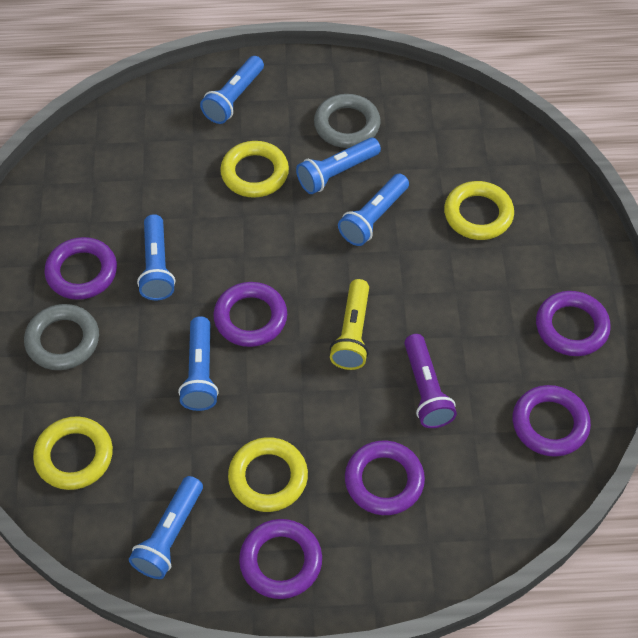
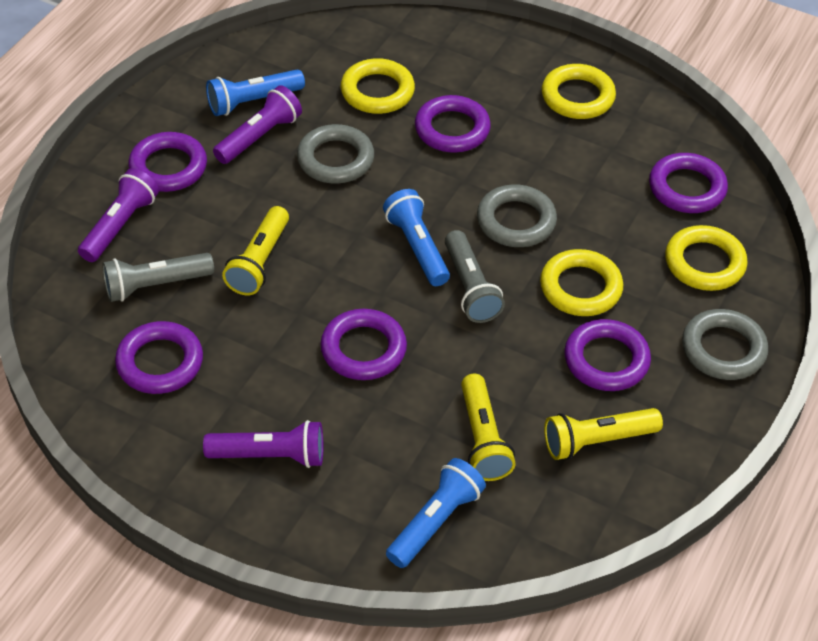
blue flashlight: [129,476,203,579] [137,214,175,300] [178,316,219,411] [200,56,264,124] [296,138,381,194] [338,174,409,246] = 6 -> [206,69,305,116] [383,189,450,286] [386,458,486,568] = 3
grey flashlight: none = 0 -> [102,253,214,302] [445,230,505,323] = 2
grey ring: [24,304,99,370] [314,94,381,148] = 2 -> [297,124,374,183] [477,185,557,247] [682,309,768,380] = 3
purple flashlight: [404,334,457,428] = 1 -> [78,168,159,262] [203,420,323,468] [213,85,302,164] = 3
yellow flashlight: [330,279,369,370] = 1 -> [222,206,289,295] [461,374,516,481] [544,408,663,460] = 3

